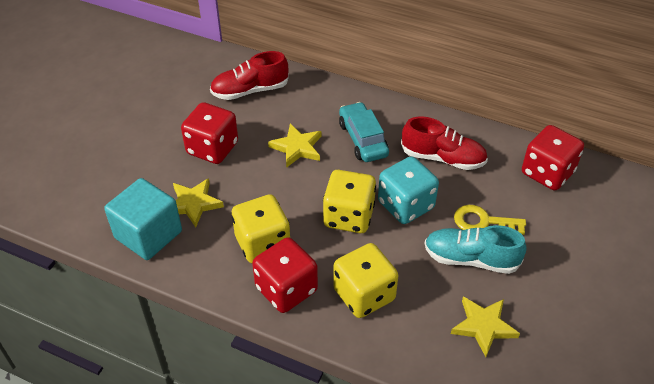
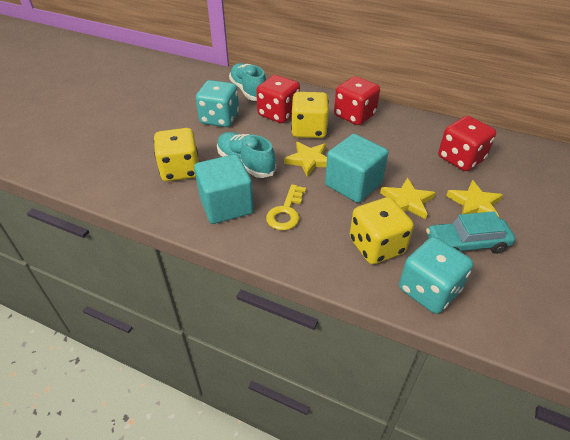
red shoe: [210,51,289,100] [401,116,488,170] = 2 -> none = 0
turquoise cube: [104,178,182,260] = 1 -> [194,154,254,224] [325,134,388,203] = 2
turquoise dice: [378,156,439,224] = 1 -> [196,80,239,127] [399,237,473,314] = 2
turquoise shoe: [425,225,527,274] = 1 -> [217,132,276,178] [229,63,266,101] = 2

